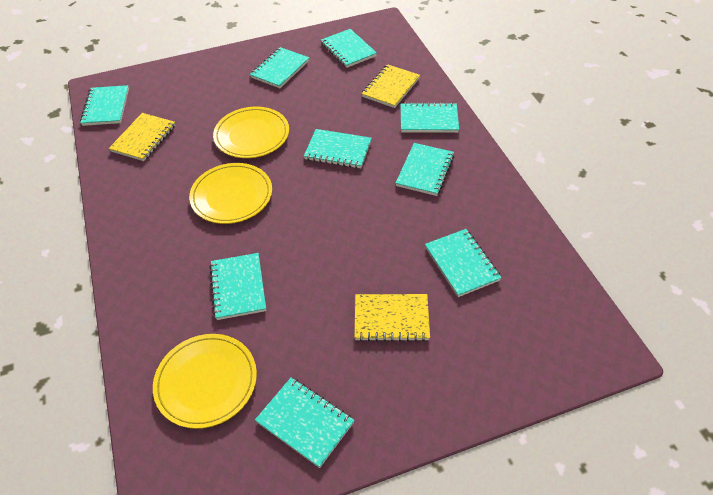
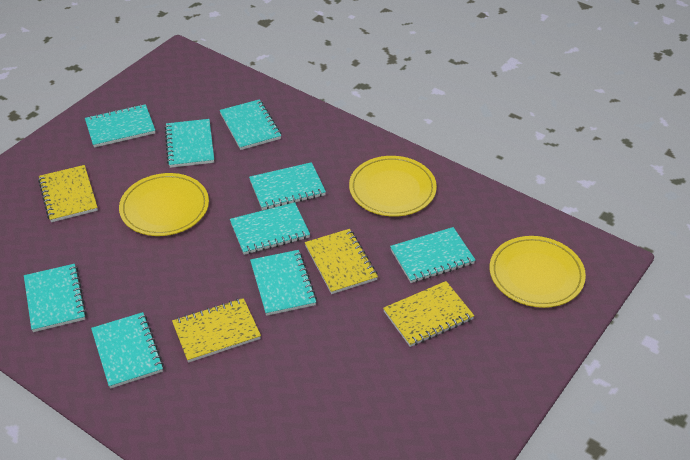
yellow notebook: [109,113,175,161] [355,294,430,342] [361,64,420,108] = 3 -> [38,165,98,222] [172,298,261,363] [305,229,378,294] [383,281,474,347] = 4

